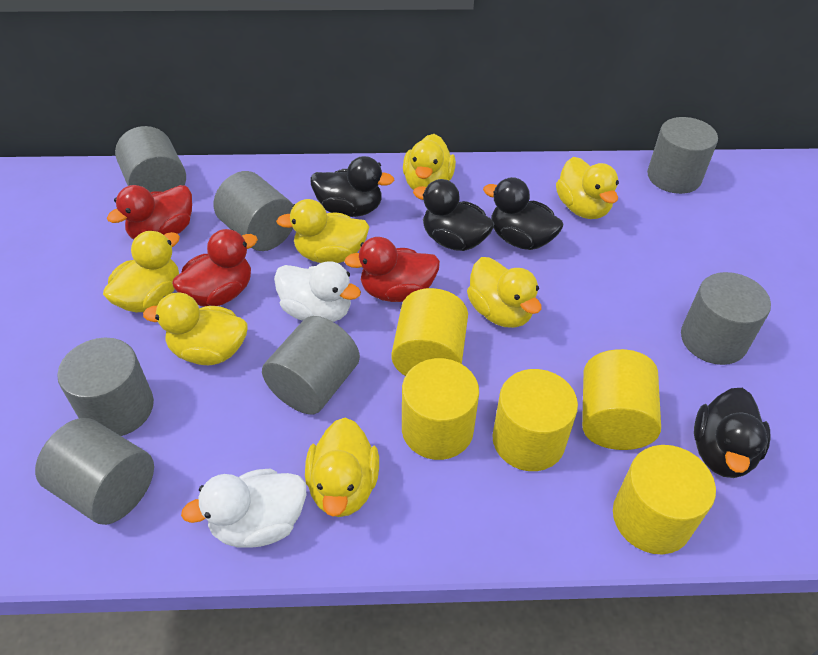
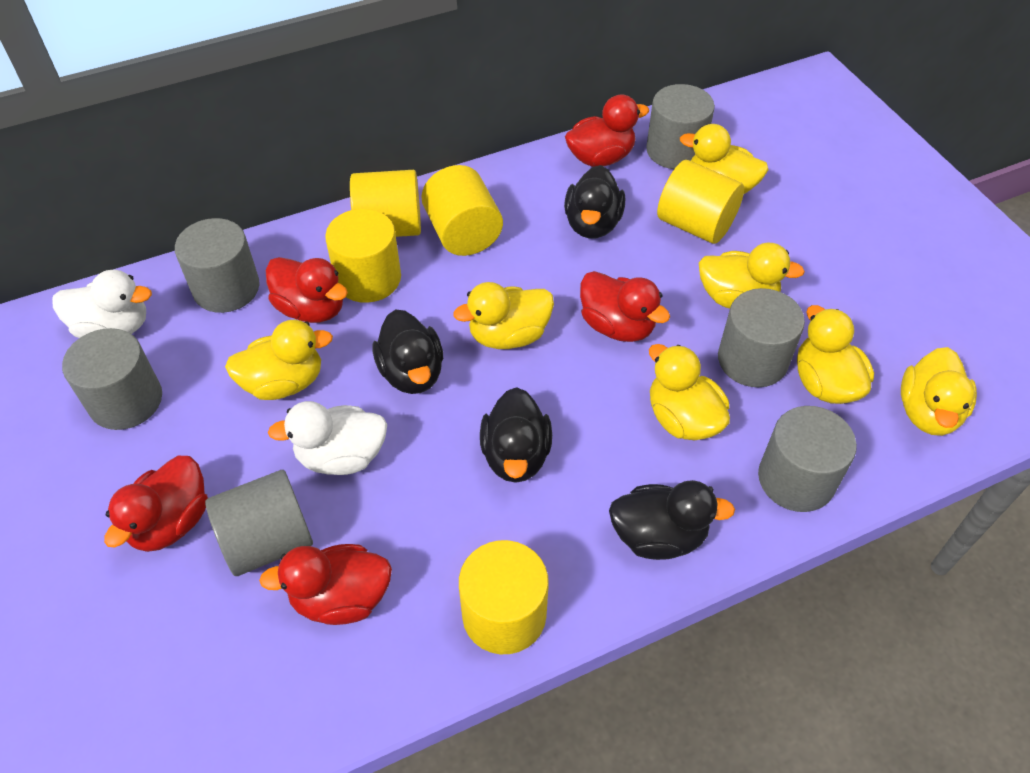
grey cylinder: [35,418,154,525] [57,338,154,436] [115,126,186,192] [214,171,293,251] [262,316,360,414] [647,117,718,194] [681,272,771,365] = 7 -> [62,328,162,430] [175,218,260,313] [205,470,313,576] [646,84,715,169] [718,288,805,387] [758,406,857,512] = 6
red duck: [107,185,192,240] [172,229,258,307] [344,237,440,302] = 3 -> [104,456,208,552] [259,544,392,625] [266,257,348,323] [565,94,649,167] [580,271,670,342] = 5

